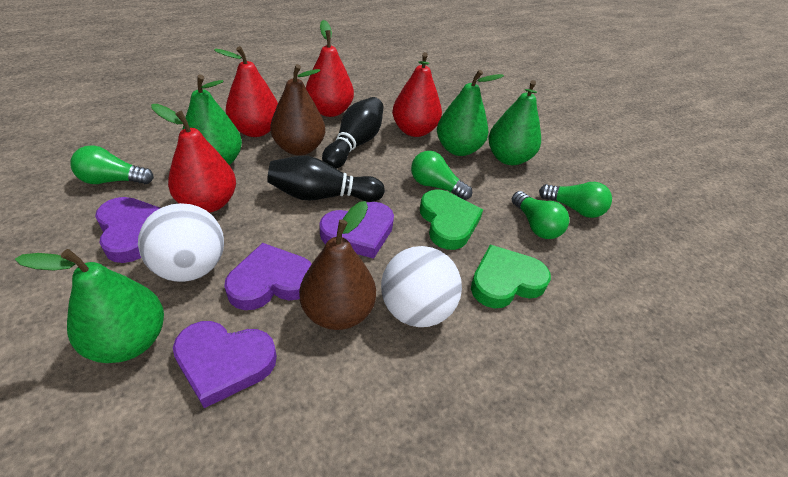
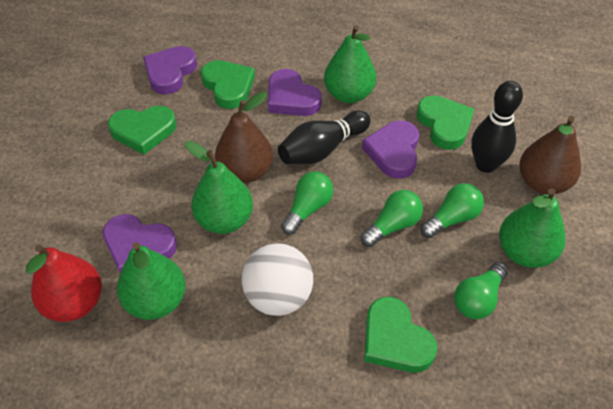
green heart: [420,189,483,250] [471,245,551,308] = 2 -> [108,106,177,155] [201,60,255,109] [364,297,437,373] [416,95,474,150] = 4
red pear: [151,104,236,213] [214,46,278,137] [306,20,354,117] [392,52,442,137] = 4 -> [26,245,102,322] = 1
white ball: [138,203,224,282] [381,246,462,327] = 2 -> [242,243,313,316] = 1

